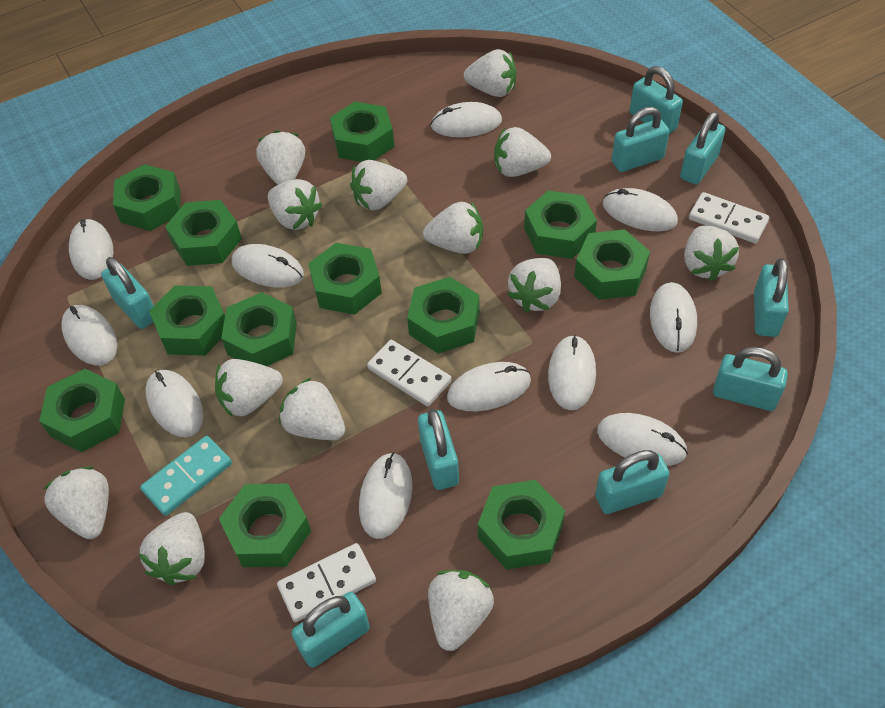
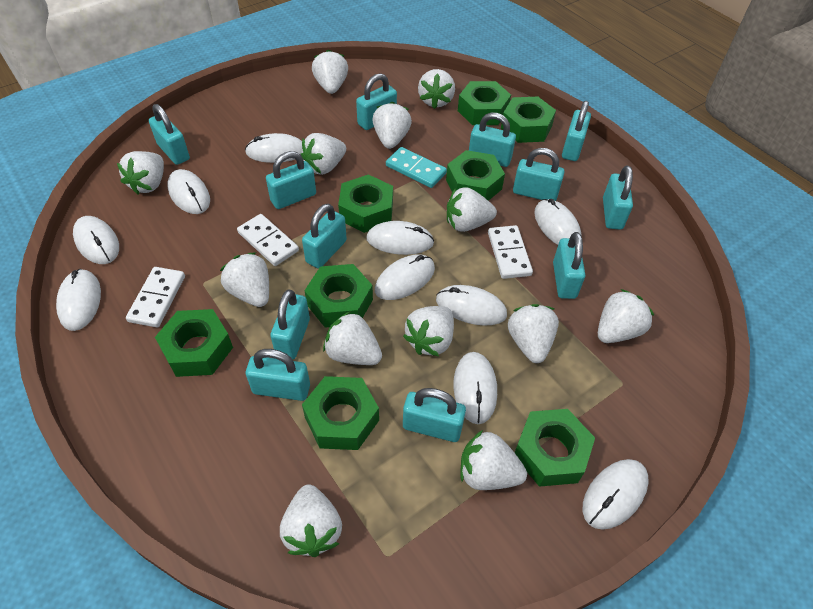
green nut: [39,369,125,452] [113,164,180,231] [149,285,225,356] [165,200,242,266] [219,483,311,567] [221,292,297,366] [308,243,382,315] [330,101,394,162] [407,277,479,354] [478,480,565,570] [524,191,597,259] [574,229,650,300] = 12 -> [155,309,233,377] [302,376,379,450] [304,264,373,328] [338,174,393,233] [446,150,505,201] [458,81,511,125] [501,96,556,143] [515,409,595,487] = 8
turquoise padlock: [101,257,154,329] [292,592,370,668] [418,409,459,490] [595,450,670,514] [612,107,670,172] [630,66,683,134] [680,112,726,185] [713,347,788,411] [754,258,789,337] = 9 -> [149,104,190,165] [246,349,310,401] [266,151,316,209] [270,289,310,360] [302,204,347,269] [356,73,397,130] [403,388,466,442] [469,112,516,167] [513,148,564,201] [553,232,585,299] [562,101,591,161] [603,166,633,230] = 12
white mouse: [61,305,117,365] [69,219,113,280] [146,370,204,437] [231,244,304,288] [359,452,412,539] [431,102,502,137] [447,362,531,411] [548,335,596,410] [597,413,688,466] [603,188,678,231] [650,282,697,353] = 11 -> [56,269,101,331] [73,216,119,264] [167,169,210,214] [245,133,302,163] [366,221,434,255] [375,254,435,300] [436,285,507,326] [453,352,497,424] [534,199,581,245] [583,459,649,530] = 10

